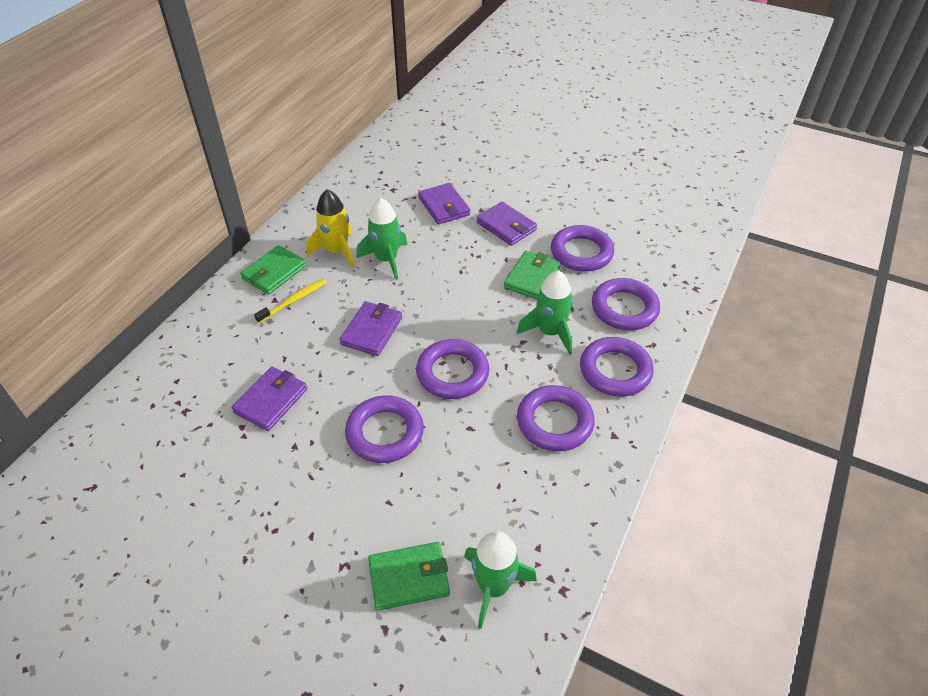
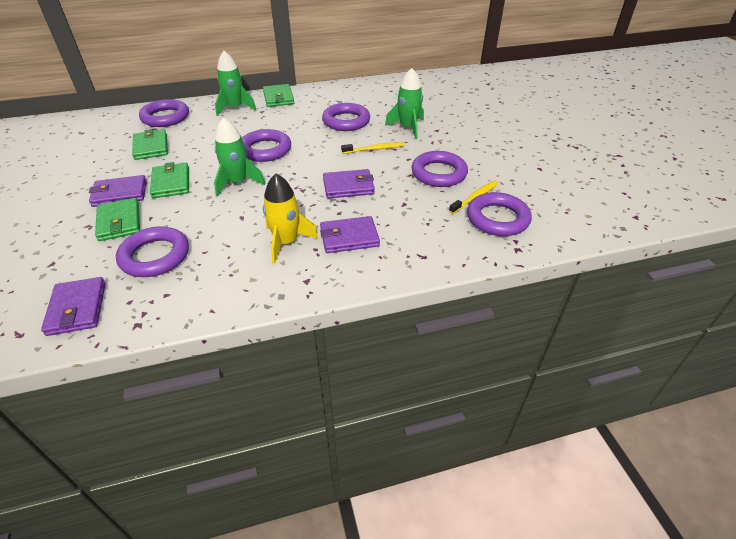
green wallet: [240,245,306,295] [368,542,450,611] [504,251,560,299] = 3 -> [95,198,140,241] [132,129,168,160] [150,162,189,198] [263,84,294,107] = 4
yellow toothbrush: [254,278,327,323] = 1 -> [341,142,405,154] [449,181,499,214] = 2

